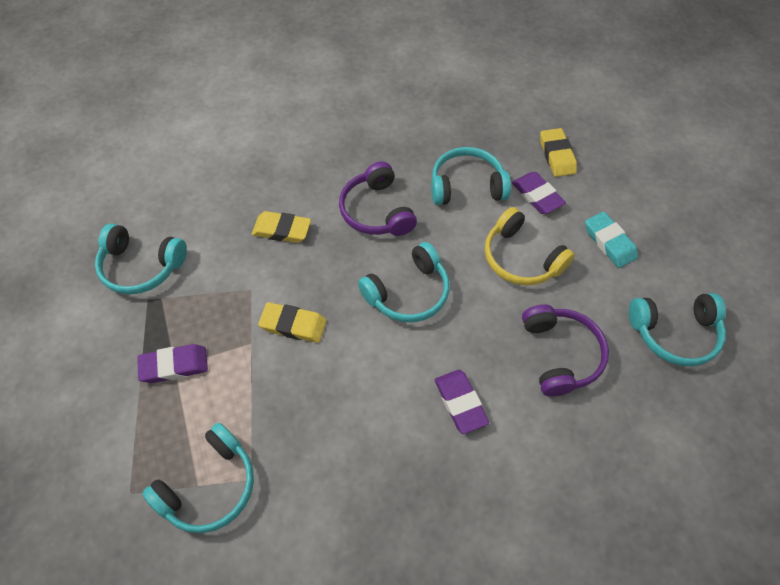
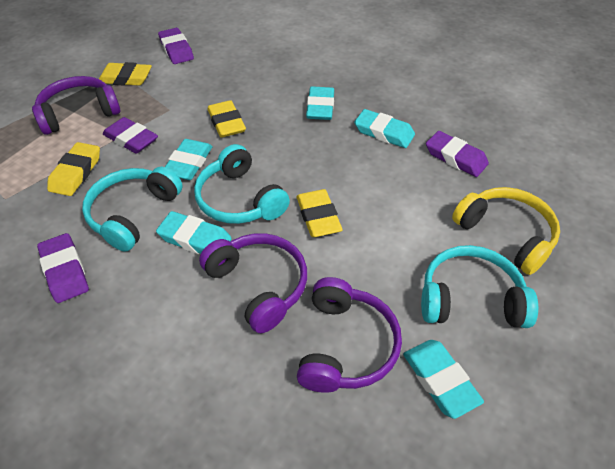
purple eraser: [137,344,208,383] [435,370,489,434] [512,172,566,214] = 3 -> [37,233,89,303] [103,117,158,154] [158,28,194,64] [426,131,489,177] = 4
purple headphones: [339,161,417,236] [522,304,609,397] = 2 -> [32,76,120,135] [199,233,307,333] [297,277,402,393] = 3
turquoise eraser: [585,212,638,268] = 1 -> [156,211,232,254] [165,139,213,180] [306,86,334,120] [354,109,415,148] [403,340,484,419] = 5
turquoise headphones: [95,224,187,294] [142,423,254,533] [358,242,449,322] [431,147,511,205] [629,293,726,367] = 5 -> [82,167,183,252] [194,144,290,224] [421,245,538,328] = 3
yellow eraser: [252,211,311,243] [258,302,327,343] [540,128,577,177] = 3 -> [47,142,100,196] [99,62,152,86] [207,100,246,138] [296,189,343,237] = 4

